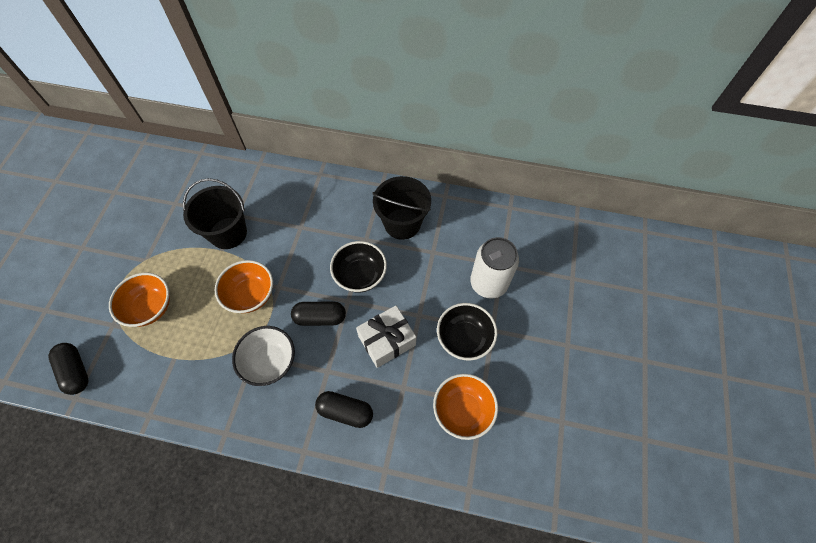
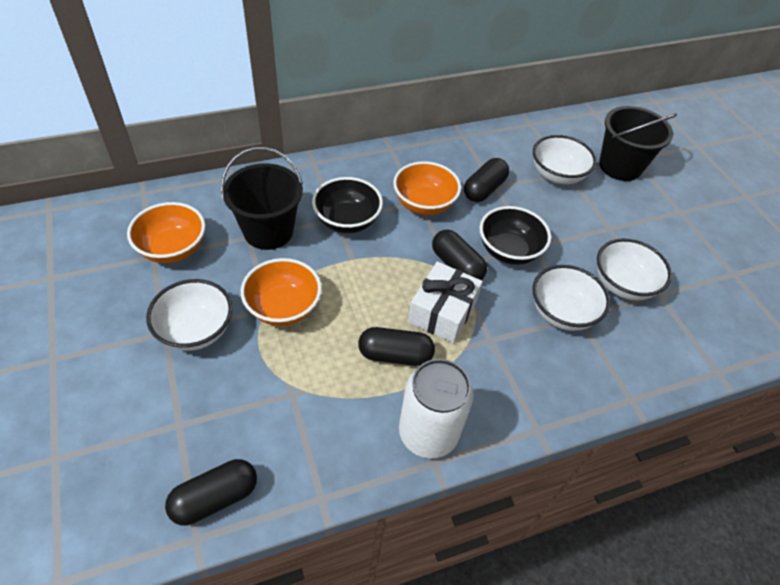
black capsule: [48,343,89,395] [291,302,346,326] [315,391,373,428] = 3 -> [165,459,257,525] [358,327,435,366] [432,230,487,280] [464,158,509,202] = 4
white bowl: [232,326,295,386] = 1 -> [146,279,233,351] [532,265,610,331] [533,135,597,184] [597,238,672,300] = 4

